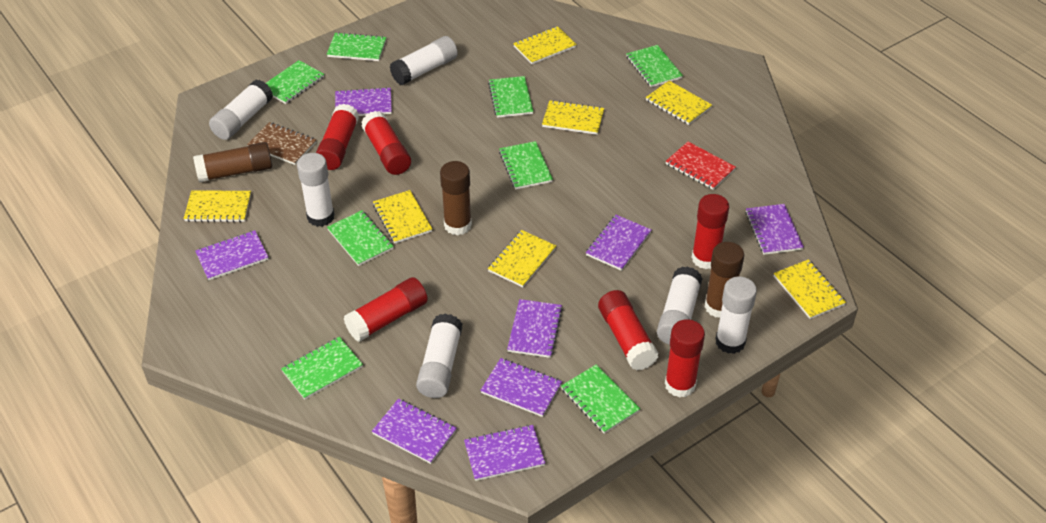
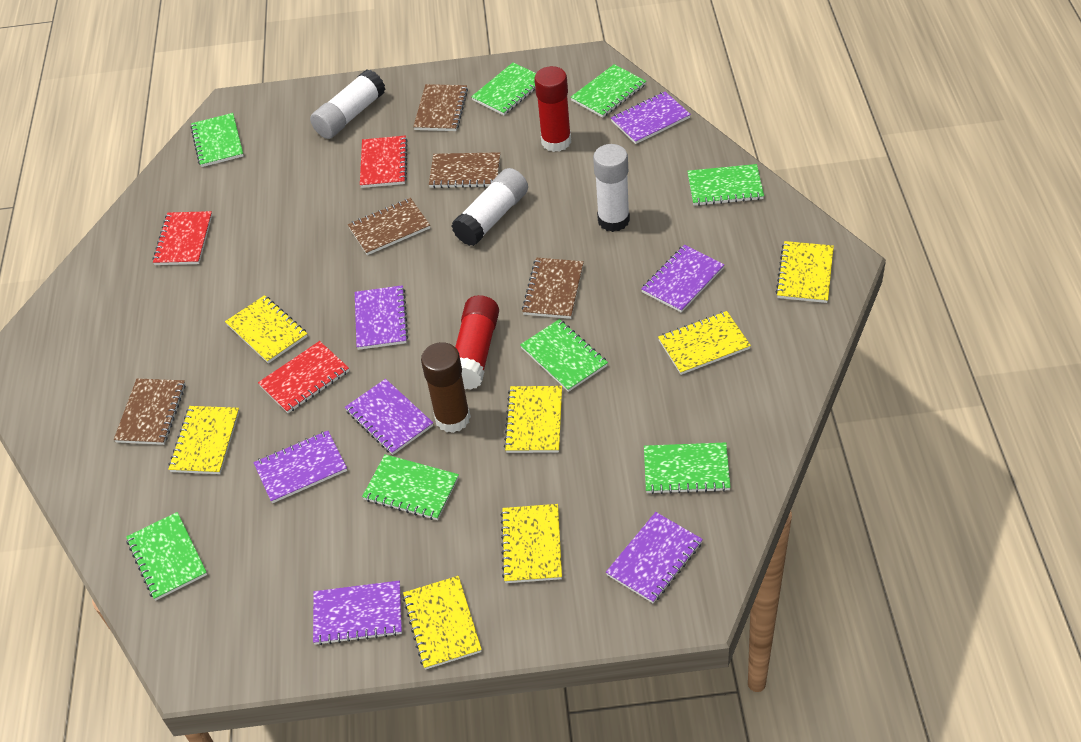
brown glue stick: [193,142,272,183] [440,161,472,235] [705,242,744,318] = 3 -> [421,342,471,433] = 1
brown notebook: [247,122,317,165] = 1 -> [114,378,186,445] [348,198,430,255] [413,84,468,131] [429,152,500,188] [522,258,584,319] = 5
purple notebook: [195,230,269,280] [335,87,392,116] [372,399,457,464] [464,425,545,481] [480,358,562,417] [507,299,563,358] [586,215,652,271] [745,204,804,255] = 8 -> [253,431,347,503] [313,581,402,645] [345,379,433,455] [355,285,408,350] [606,512,703,603] [611,92,691,144] [641,245,724,313] = 7
red glue stick: [316,104,359,170] [344,277,428,342] [361,111,411,175] [598,290,659,370] [665,319,705,398] [691,194,729,269] = 6 -> [455,295,499,389] [534,66,571,152] = 2
red notebook: [665,142,736,190] = 1 -> [152,211,212,265] [258,341,349,413] [360,136,408,188] = 3
white glue stick: [209,80,273,140] [297,153,335,227] [390,36,458,85] [416,314,462,398] [657,266,703,345] [715,277,757,354] = 6 -> [310,70,386,139] [452,168,528,246] [593,144,630,232] = 3

